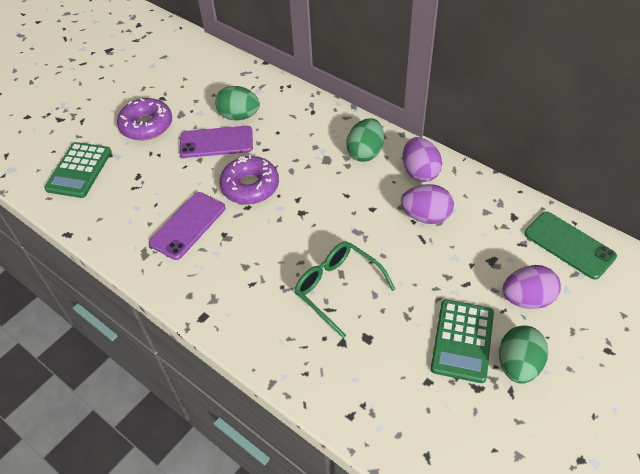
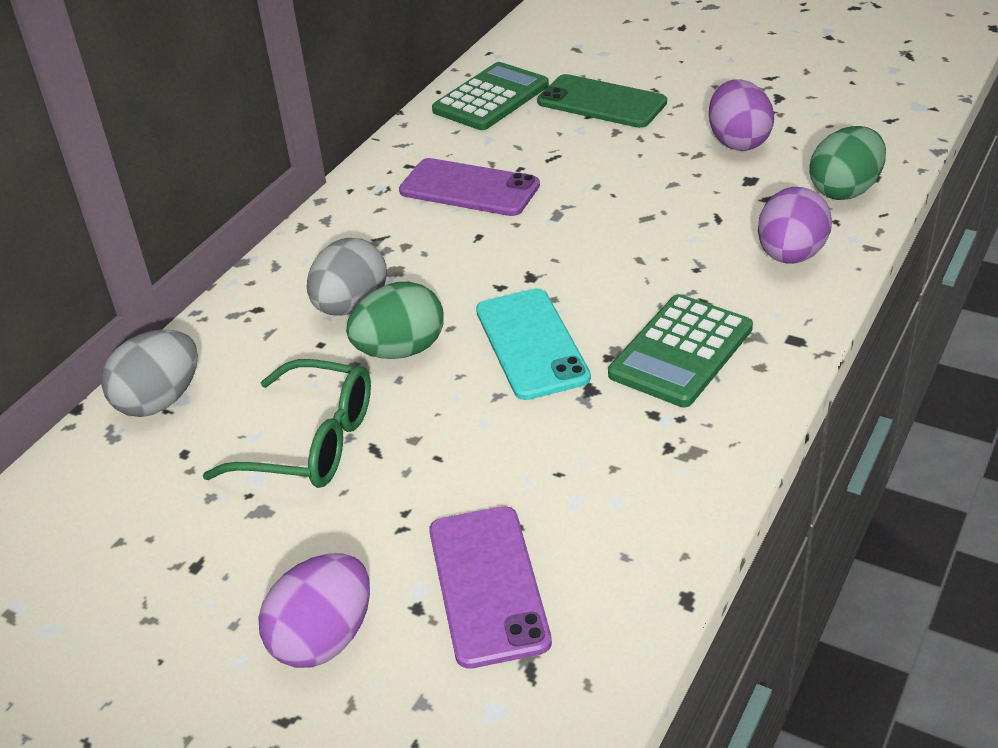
green egg: [215,86,260,120] [346,118,384,162] [499,325,548,384] = 3 -> [346,282,444,359] [809,126,886,200] = 2
grey egg: none = 0 -> [101,329,198,417] [307,238,387,316] = 2
purple donut: [117,98,172,141] [219,155,279,205] = 2 -> none = 0
turquoise phone: none = 0 -> [476,288,591,400] = 1

